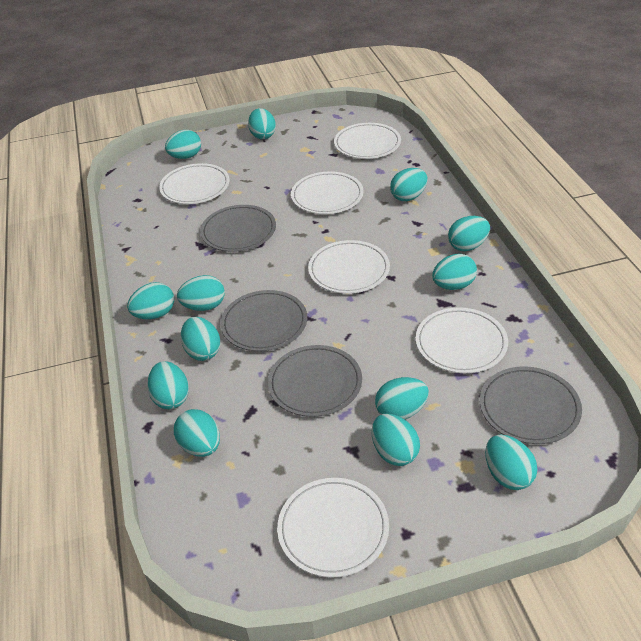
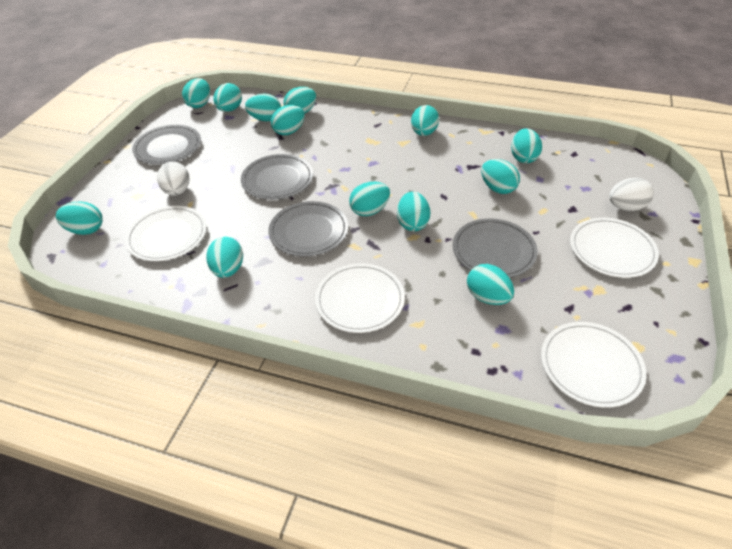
white egg: none = 0 -> [157,162,189,196] [609,178,654,211] = 2
white plate: [159,163,230,204] [277,478,389,578] [291,171,363,214] [308,240,390,294] [334,123,401,159] [416,307,508,373] = 6 -> [125,206,207,261] [315,263,405,333] [541,322,646,408] [570,218,659,278] = 4

